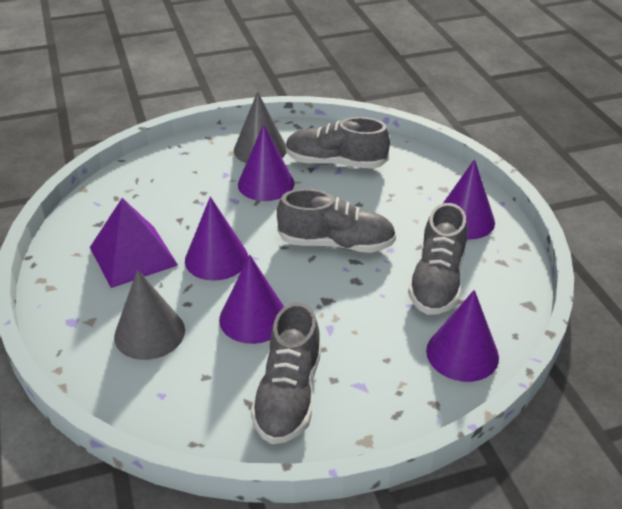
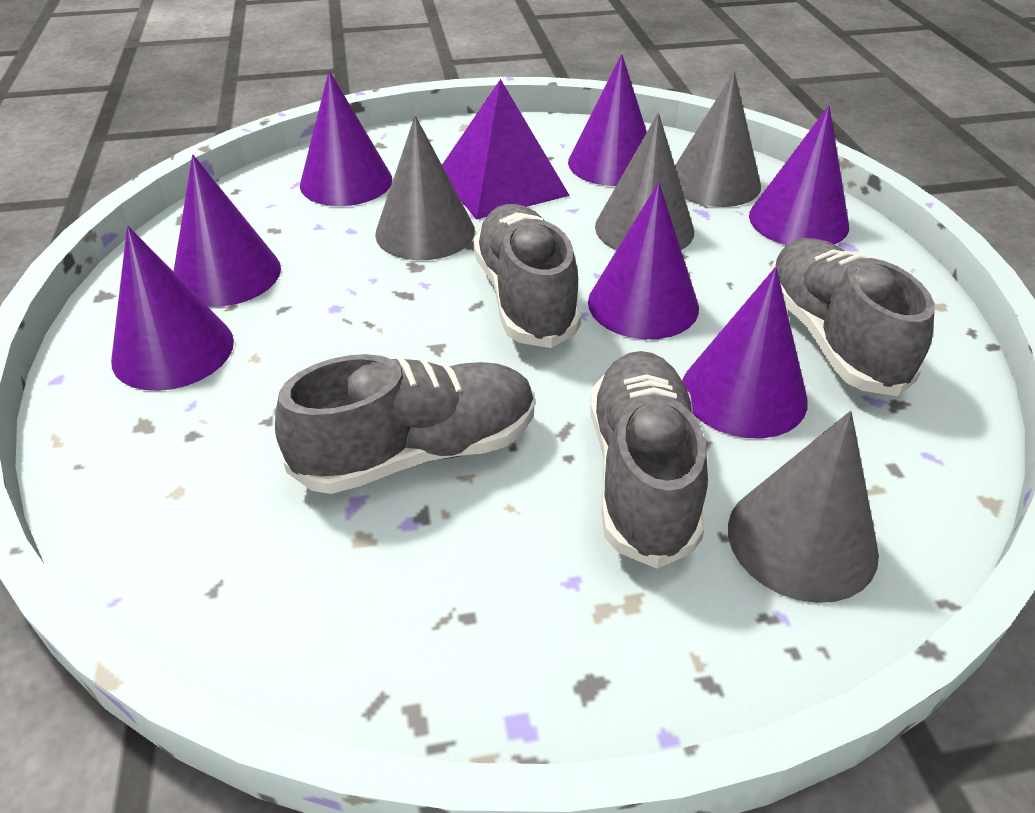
grey cone: [114,269,185,360] [234,92,286,163] = 2 -> [375,116,475,260] [595,113,694,250] [675,71,761,207] [728,411,879,603] = 4
purple cone: [185,197,248,281] [219,255,284,344] [238,124,294,201] [426,290,499,382] [442,159,495,239] = 5 -> [111,226,234,391] [173,155,281,307] [300,71,392,206] [568,54,647,186] [588,182,699,340] [682,267,808,438] [749,106,849,245] = 7

